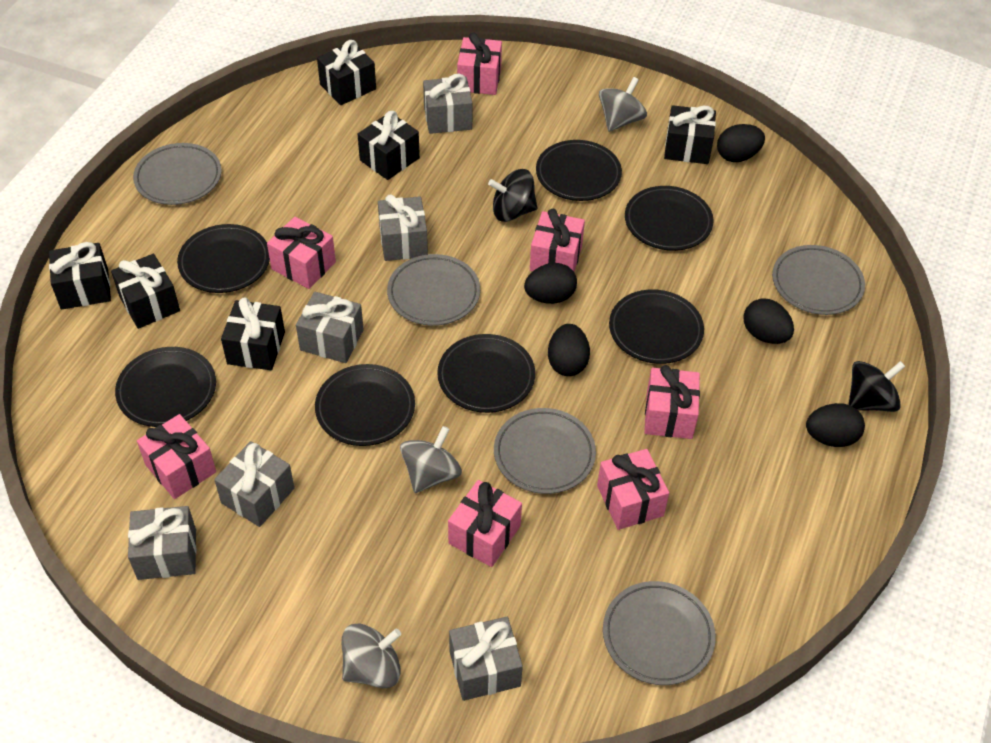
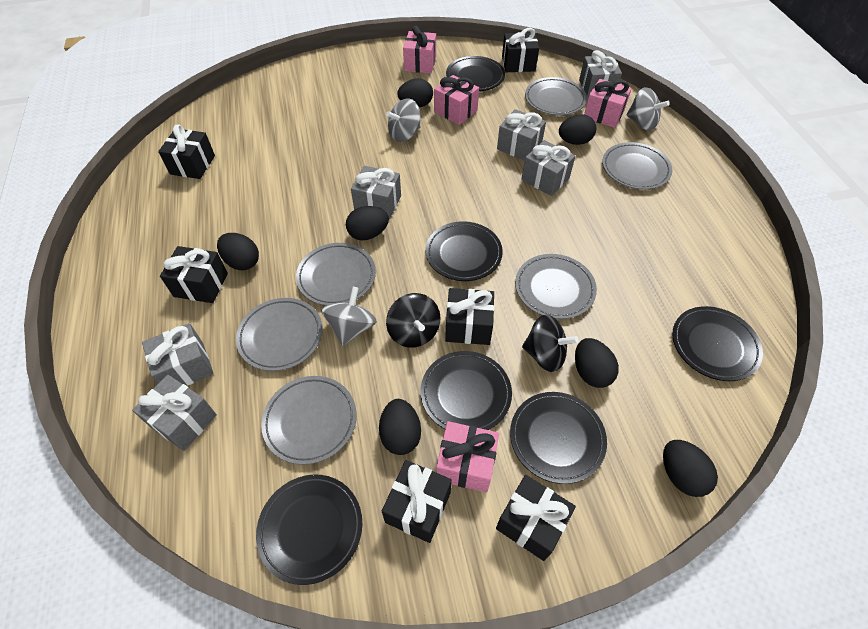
black egg: [524,263,577,304] [548,324,590,376] [717,124,765,162] [744,298,794,344] [806,403,865,447] = 5 -> [217,233,259,270] [346,206,389,240] [379,399,421,455] [397,78,433,107] [559,114,596,145] [575,338,619,388] [663,440,718,497] = 7
black plate: [115,347,216,427] [177,224,270,293] [315,364,415,446] [437,334,535,413] [536,140,622,201] [609,289,704,364] [625,186,714,251] = 7 -> [256,475,362,585] [421,351,512,430] [425,221,503,281] [446,56,505,91] [510,392,607,484] [672,306,763,381] = 6
grey plate: [133,143,222,205] [387,254,480,326] [494,408,596,494] [603,581,716,685] [772,245,865,315] = 5 -> [236,298,323,371] [261,376,357,465] [296,243,376,306] [515,254,597,319] [525,77,587,115] [602,142,672,190] = 6
pink gift: [137,414,216,499] [267,217,336,289] [448,480,522,567] [457,33,502,95] [530,209,585,272] [597,449,669,530] [644,365,700,439] = 7 -> [403,26,436,74] [434,75,479,125] [436,421,499,492] [584,79,632,128] = 4

